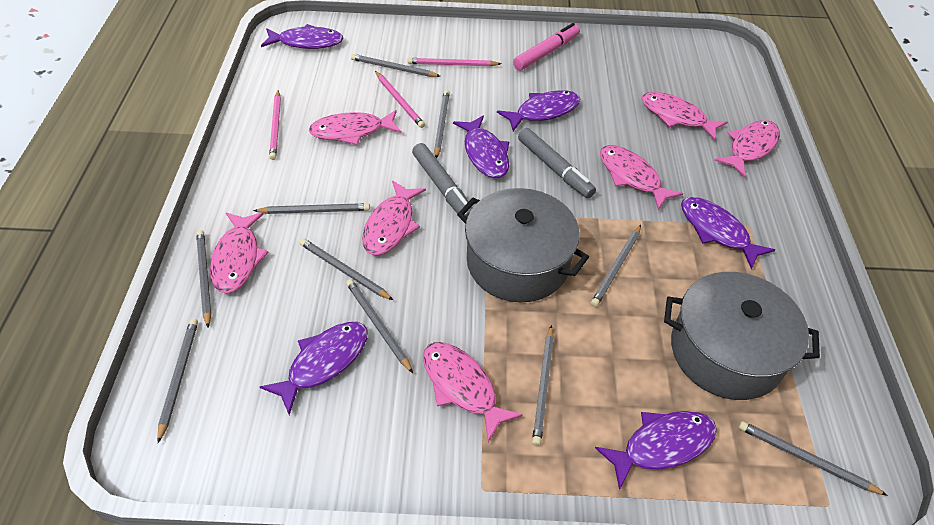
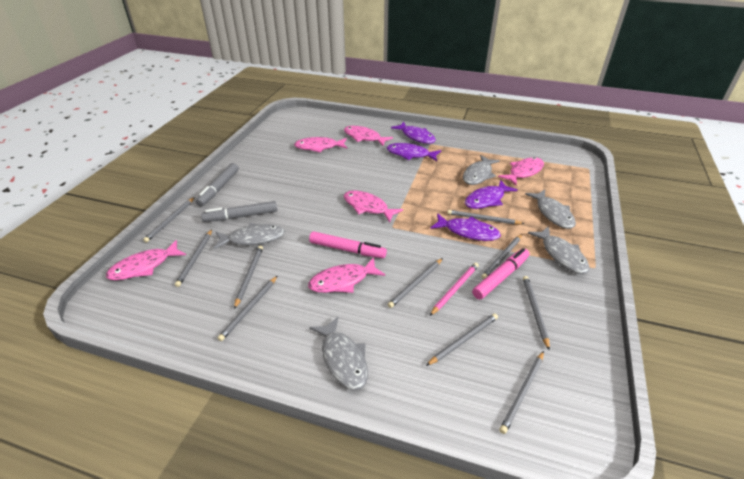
grey fish: none = 0 -> [214,223,285,249] [309,317,368,390] [463,155,500,185] [525,190,576,229] [528,226,590,274] = 5
grey pot: [457,188,589,302] [664,272,820,400] = 2 -> none = 0
pink fish: [210,212,268,293] [309,110,401,145] [362,180,426,255] [423,342,523,442] [600,145,683,210] [641,92,728,140] [714,120,780,177] = 7 -> [106,240,186,280] [294,137,347,153] [308,257,385,293] [344,126,393,146] [344,190,403,222] [498,157,544,185] = 6
pink marker: [513,23,580,71] = 1 -> [309,231,387,258] [472,248,530,300] = 2
pink pencil: [269,90,281,160] [375,71,425,128] [407,58,501,66] = 3 -> [430,263,479,316] = 1
purple fish: [260,322,368,415] [261,24,344,49] [453,115,509,178] [497,90,580,131] [595,411,717,490] [681,197,775,269] = 6 -> [387,143,441,161] [391,122,436,144] [430,213,501,241] [465,180,518,209] = 4

